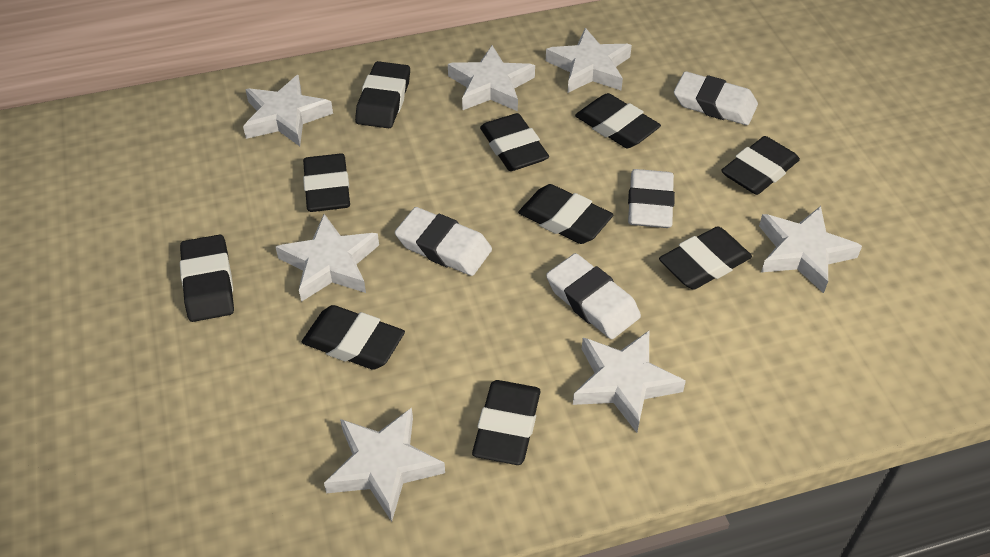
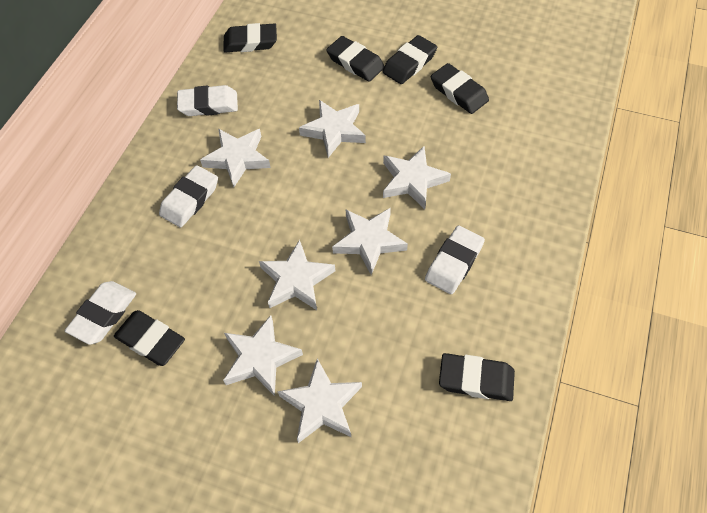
black eraser: [180,235,234,322] [302,305,405,370] [303,153,350,212] [355,61,410,128] [472,380,541,465] [480,113,549,171] [518,184,613,244] [575,93,661,148] [659,226,752,290] [721,136,800,195] = 10 -> [114,310,185,366] [223,23,277,52] [326,36,384,82] [382,35,437,84] [431,63,489,114] [439,353,515,401] = 6

